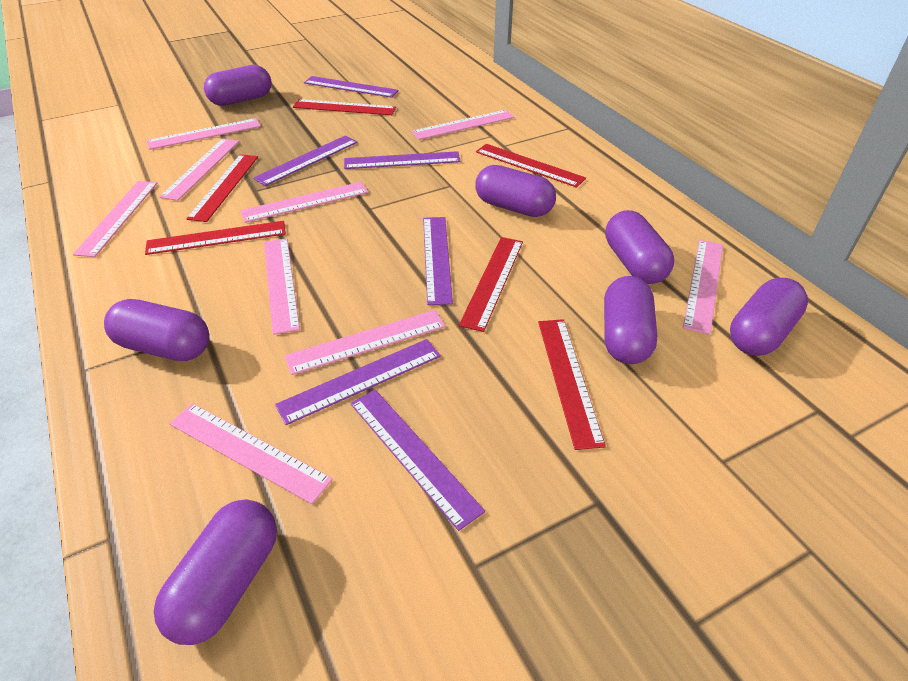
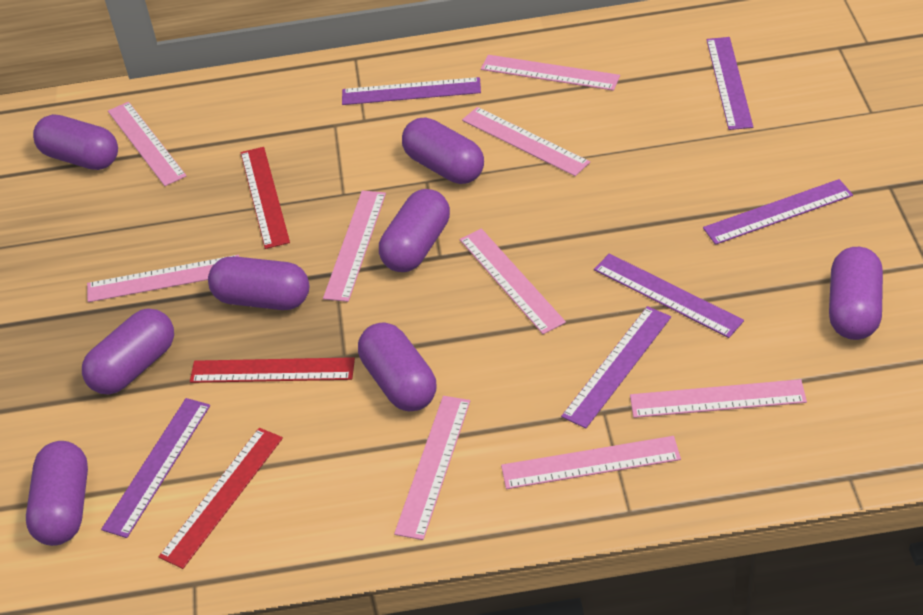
purple capsule: [104,299,209,361] [154,499,277,645] [204,65,271,106] [475,165,556,217] [604,276,657,364] [605,210,674,284] [730,278,808,356] = 7 -> [26,441,88,546] [33,114,118,170] [82,308,174,395] [208,256,309,310] [358,322,436,412] [379,189,450,272] [402,117,484,184] [829,247,883,340] = 8
red ruler: [145,221,286,255] [186,154,258,222] [293,99,396,115] [459,237,523,332] [476,144,586,187] [538,319,606,450] = 6 -> [159,428,283,569] [190,357,355,383] [240,147,290,249] = 3

